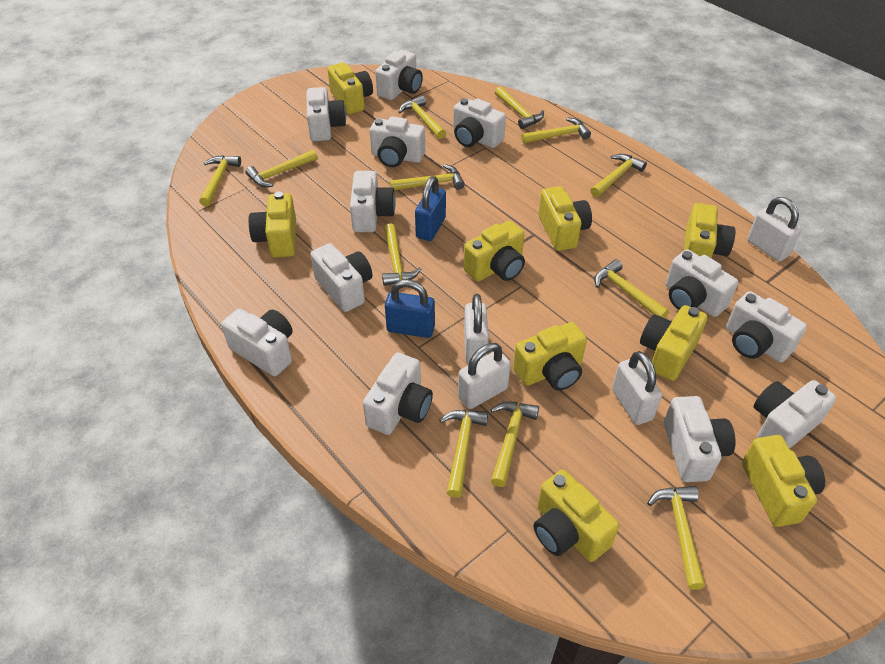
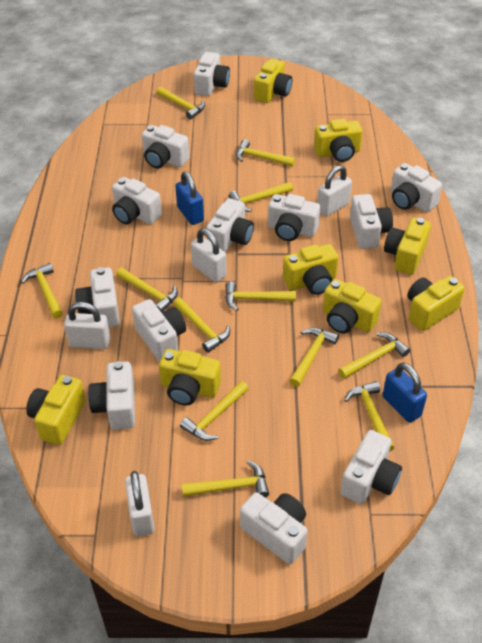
yellow camera: [249,192,296,258] [328,63,373,114] [464,221,525,282] [513,322,587,391] [534,470,619,562] [538,186,592,251] [640,305,707,381] [684,203,735,258] [742,435,825,527] = 9 -> [26,375,86,445] [159,349,221,405] [254,59,292,103] [283,244,339,295] [314,119,363,162] [323,279,382,334] [384,218,431,275] [407,276,465,331] = 8

